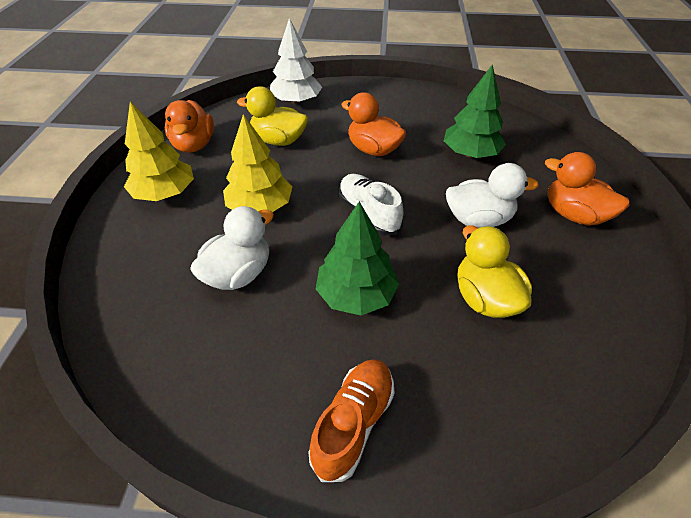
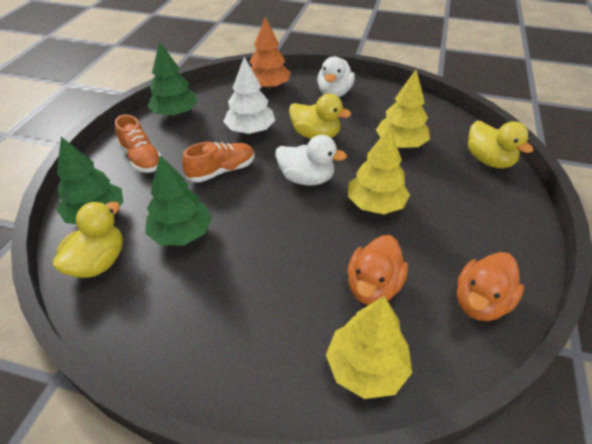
green tree: [316,201,399,316] [444,64,506,158] = 2 -> [57,137,124,224] [145,155,212,245] [147,41,198,116] = 3
orange duck: [165,100,214,153] [341,92,406,156] [545,152,630,226] = 3 -> [347,235,408,305] [457,252,524,321] = 2
orange shoe: [308,359,394,482] = 1 -> [115,115,161,173] [182,142,255,182] = 2
orange tree: none = 0 -> [250,17,291,89] = 1
white shoe: [339,174,403,235] = 1 -> none = 0
yellow duck: [237,86,308,146] [457,225,532,318] = 2 -> [53,202,123,278] [289,94,351,139] [468,121,533,168] = 3
yellow tree: [124,102,194,201] [223,114,292,212] = 2 -> [326,296,412,399] [348,127,410,214] [376,70,430,148] = 3

